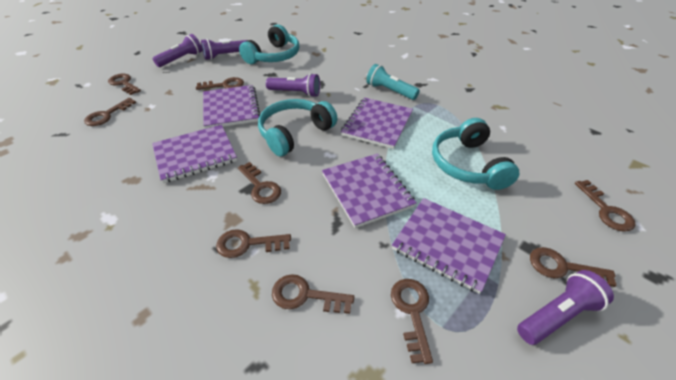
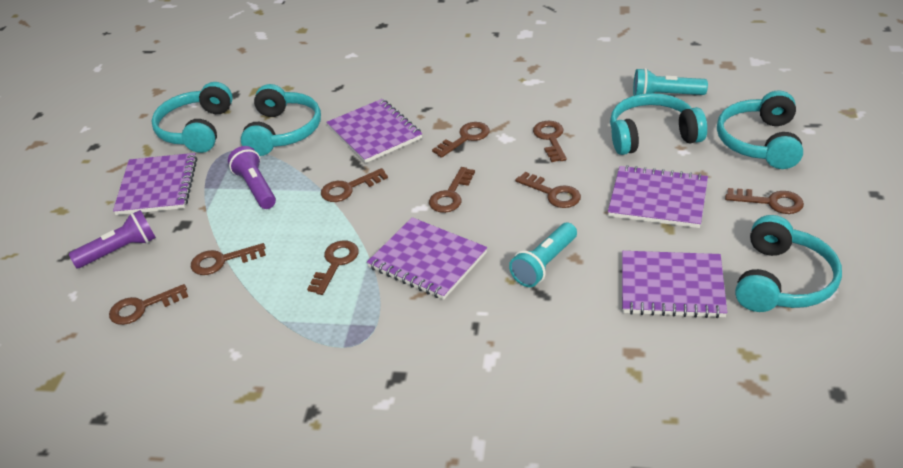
purple flashlight: [153,34,202,67] [201,38,247,60] [266,73,320,97] [517,270,614,345] = 4 -> [69,210,156,268] [228,146,276,209] = 2
turquoise flashlight: [366,64,420,100] = 1 -> [509,223,577,287] [633,68,708,96] = 2
turquoise headphones: [239,25,299,64] [258,99,337,157] [432,118,519,190] = 3 -> [151,82,233,153] [241,84,321,156] [610,93,707,155] [717,90,803,169] [735,215,842,312] = 5

